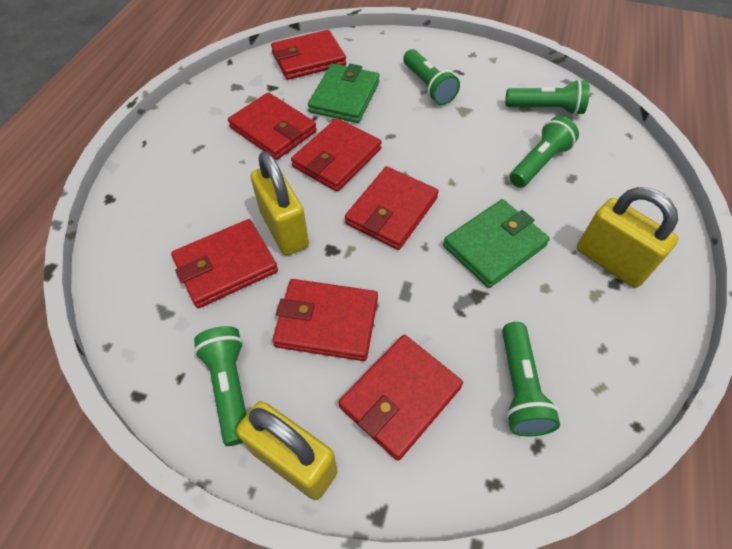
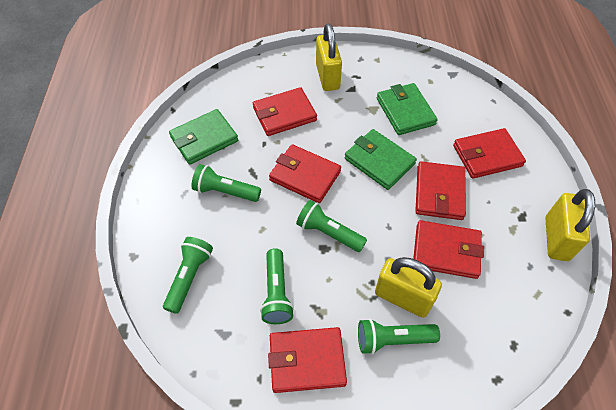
green wallet: [308,63,380,123] [443,199,550,288] = 2 -> [169,109,238,165] [344,129,417,190] [377,83,438,135] = 3
red wallet: [171,219,278,308] [228,92,317,160] [271,30,346,80] [272,279,378,361] [291,118,382,192] [339,335,463,461] [345,166,439,250] = 7 -> [253,87,317,136] [268,327,347,393] [269,144,341,203] [413,220,484,279] [415,161,466,220] [453,128,526,179] = 6

